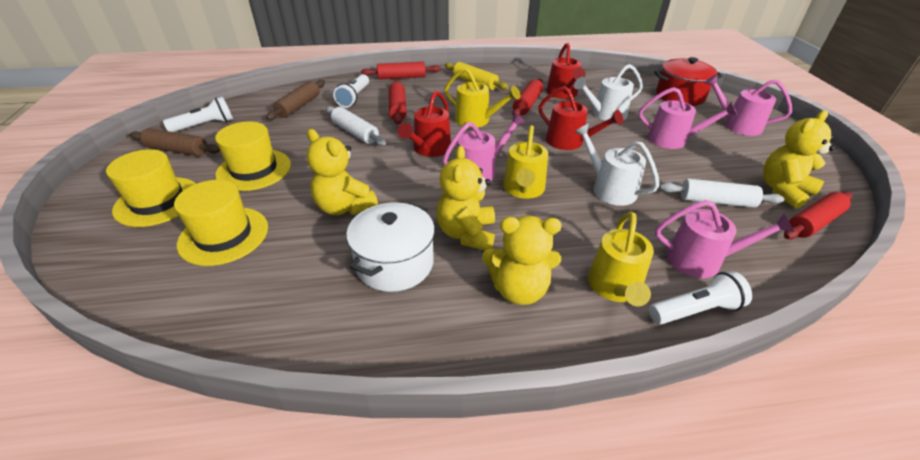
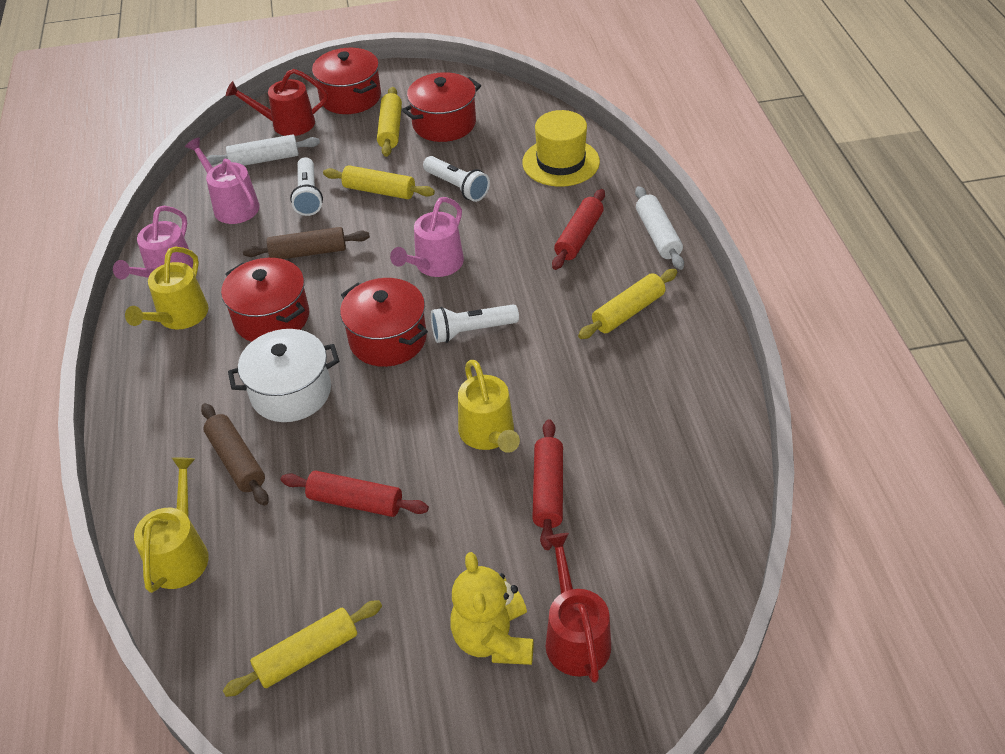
pink watering can: [443,113,526,181] [639,87,737,149] [655,200,794,278] [705,74,792,136] = 4 -> [113,206,193,279] [185,137,260,224] [390,197,464,277] = 3
red pot: [654,57,722,106] = 1 -> [221,258,309,342] [312,48,381,114] [340,278,428,367] [402,72,481,142] = 4
red rolling pin: [361,62,441,80] [389,80,407,124] [512,78,543,116] [784,191,853,239] = 4 -> [281,471,429,517] [532,419,563,550] [552,189,605,270] = 3
red watering can: [398,91,451,157] [538,86,623,150] [546,43,586,99] = 3 -> [226,69,328,136] [545,533,611,683] = 2
white watering can: [574,64,643,121] [574,123,660,206] = 2 -> none = 0
yellow hat: [106,149,196,227] [174,180,268,266] [215,121,291,191] = 3 -> [522,110,600,187] = 1
yellow rolling pin: [445,62,509,90] = 1 -> [223,600,382,697] [323,165,435,199] [377,87,402,157] [578,269,677,339] = 4
yellow teddy bear: [307,129,378,215] [436,146,495,250] [482,216,562,305] [763,110,835,209] = 4 -> [450,552,534,665] = 1

